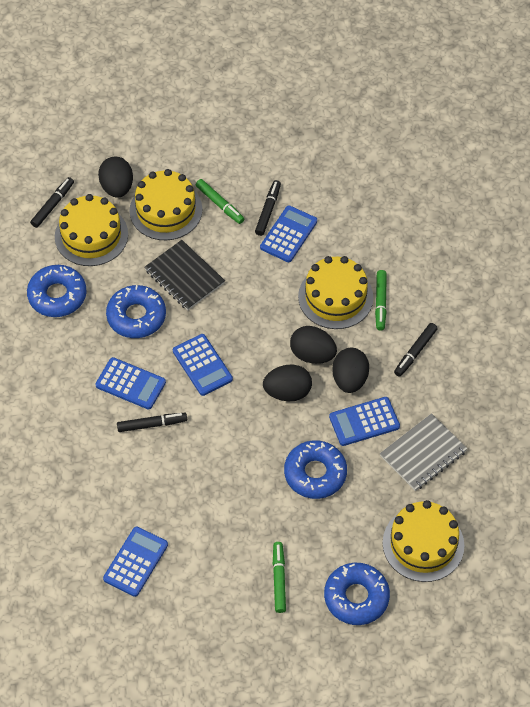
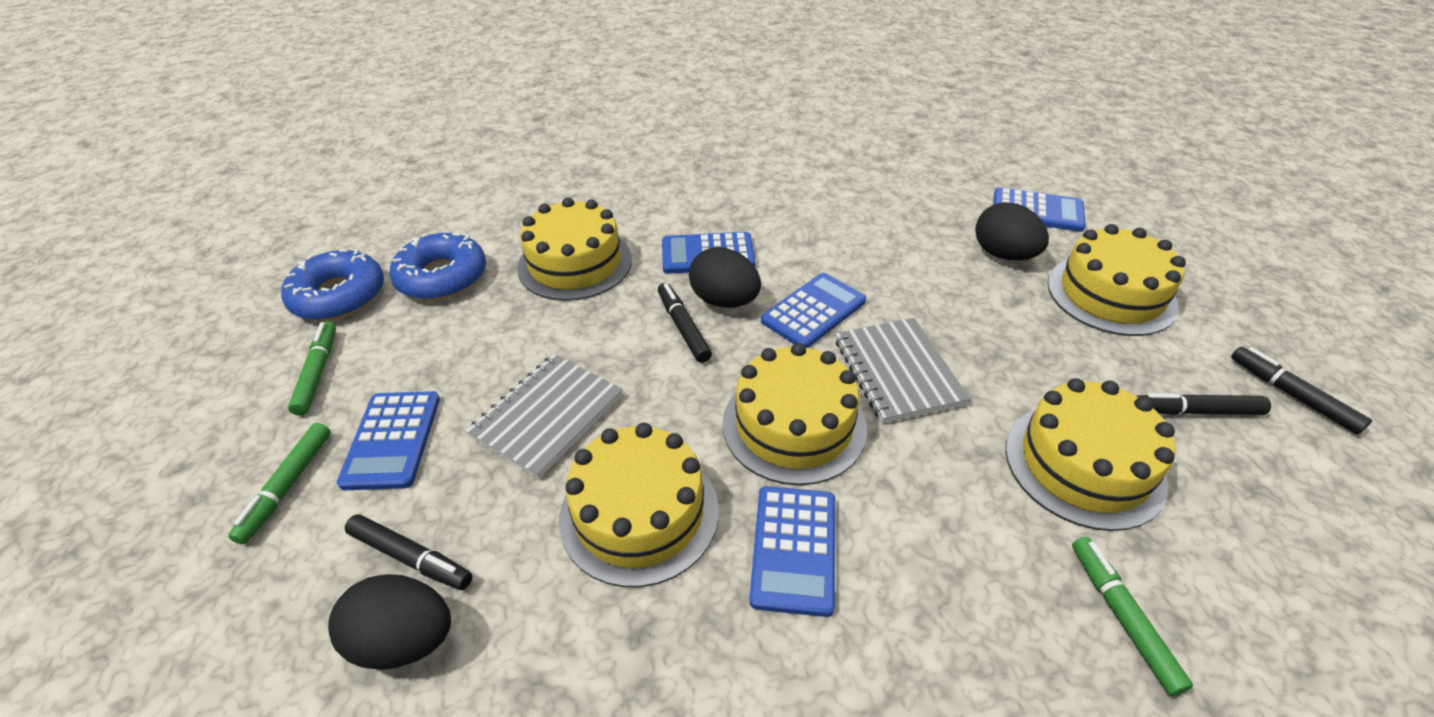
black egg: [98,157,133,198] [263,365,312,401] [290,326,337,364] [332,348,369,393] = 4 -> [328,574,451,670] [689,247,761,308] [975,202,1049,260] = 3
black notebook: [144,240,225,310] = 1 -> none = 0
blue donut: [27,265,87,317] [106,285,166,338] [284,440,347,499] [324,563,390,625] = 4 -> [281,249,384,321] [389,233,486,300] = 2
grey notebook: [380,413,467,491] = 1 -> [466,354,623,479] [835,318,970,423] = 2
yellow cake: [55,194,128,266] [130,169,202,240] [298,256,373,329] [382,500,464,582] = 4 -> [517,197,632,301] [559,423,719,587] [723,343,867,485] [1005,378,1175,531] [1047,224,1186,336] = 5

